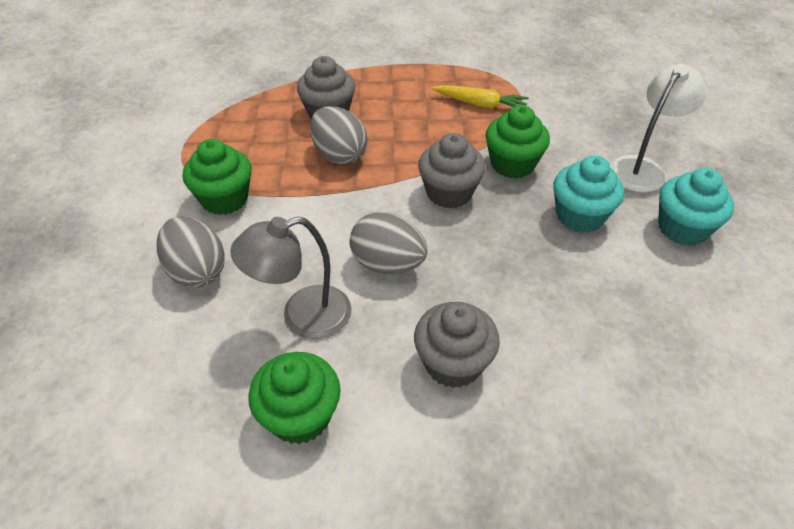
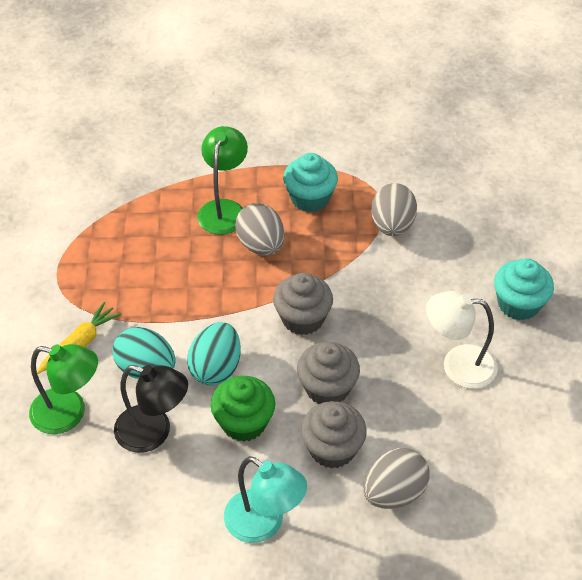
black lamp: none = 0 -> [114,365,188,453] = 1
green cupcake: [183,139,252,215] [248,352,340,444] [486,105,550,179] = 3 -> [211,376,275,442] = 1
green lamp: none = 0 -> [29,344,98,434] [197,126,248,235] = 2
grey lamp: [230,217,352,339] = 1 -> none = 0
turquoise egg: none = 0 -> [112,327,176,379] [187,322,241,386] = 2
turquoise lamp: none = 0 -> [224,456,307,543] = 1

